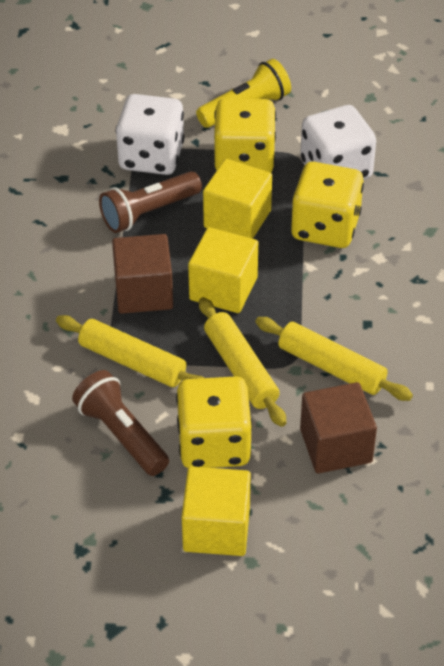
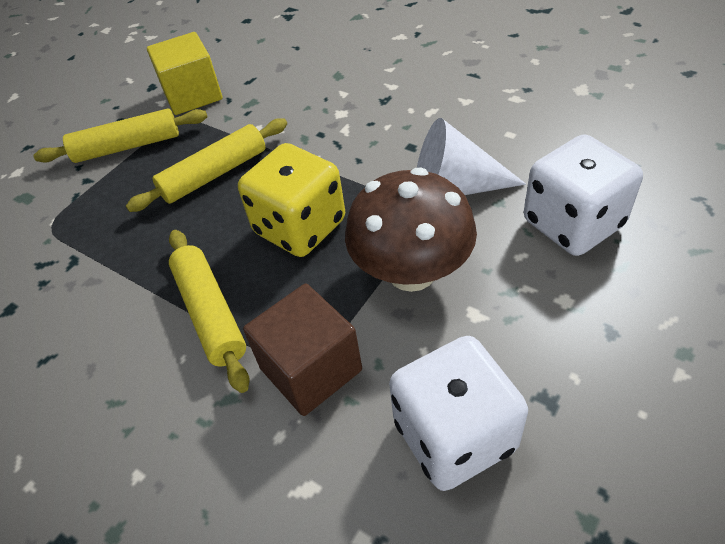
brown cube: [112,234,173,314] [300,382,377,474] = 2 -> [243,283,362,416] = 1
brown flashlight: [72,370,169,476] [99,171,202,233] = 2 -> none = 0
brown mushroom: none = 0 -> [345,167,477,292] = 1
white cone: none = 0 -> [417,118,526,195] = 1
yellow cube: [182,466,251,556] [188,227,258,313] [203,159,272,239] = 3 -> [147,32,222,115] = 1
yellow dice: [176,376,252,468] [214,98,276,173] [291,162,364,248] = 3 -> [238,143,345,257] = 1
yellow flashlight: [196,59,291,128] = 1 -> none = 0

